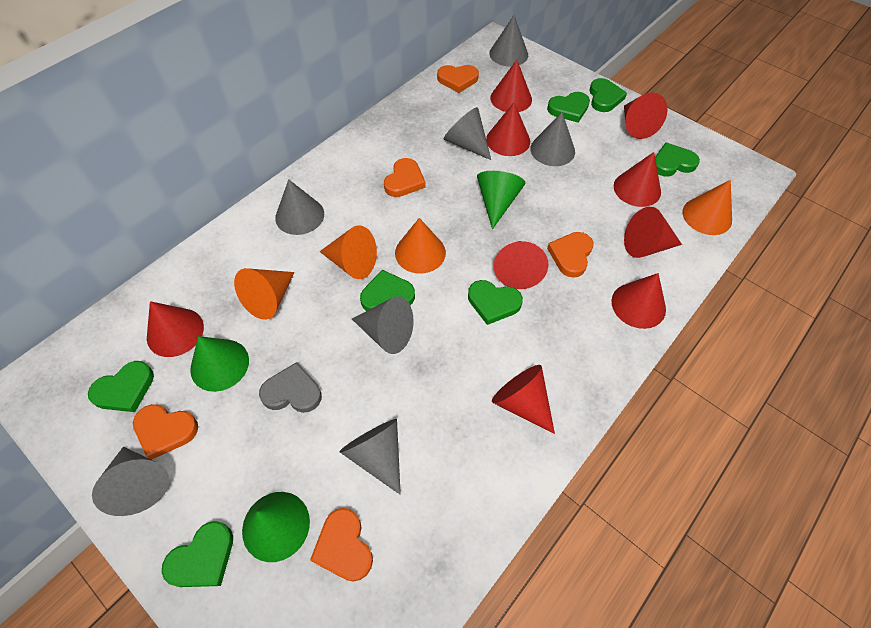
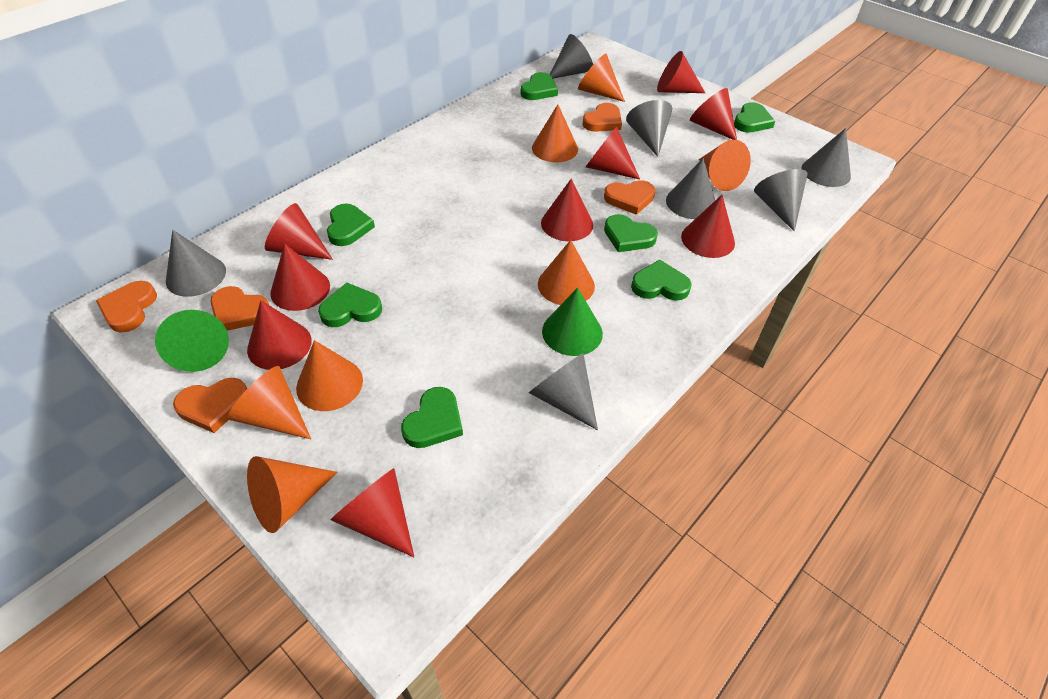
green cone: [190,336,249,392] [242,492,310,562] [477,171,525,229] = 3 -> [155,310,229,372] [542,288,603,356] = 2
grey heart: [259,362,322,413] = 1 -> none = 0
orange cone: [234,268,295,320] [320,225,377,279] [395,218,446,274] [682,180,732,235] = 4 -> [228,366,311,439] [247,456,337,533] [296,340,363,411] [532,105,578,162] [538,240,595,305] [578,54,625,102] [699,140,751,191] = 7

